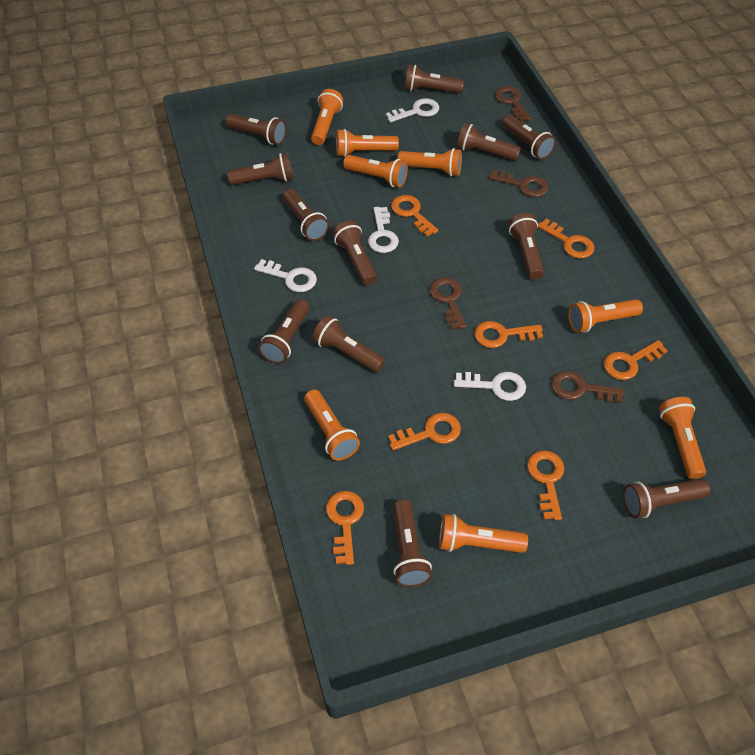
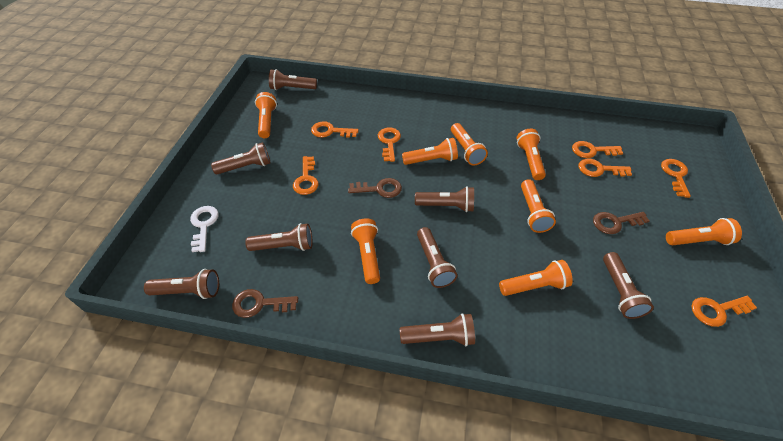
brown flashlight: [226,114,286,145] [227,153,293,185] [258,299,309,364] [283,189,329,241] [312,315,385,372] [333,220,377,285] [392,499,432,587] [405,65,464,93] [457,123,521,161] [502,115,556,160] [508,213,544,279] [623,479,711,518] = 12 -> [144,269,219,299] [211,142,270,174] [245,223,313,251] [269,69,317,90] [400,313,475,346] [415,186,474,212] [417,227,457,288] [603,252,654,319] = 8
brown key: [430,277,466,330] [489,169,548,197] [495,86,532,122] [551,371,624,403] = 4 -> [232,289,298,318] [348,178,402,198] [593,212,650,234] = 3
white key: [254,259,317,292] [368,207,399,253] [386,98,439,122] [454,372,526,401] = 4 -> [190,206,218,252] = 1

